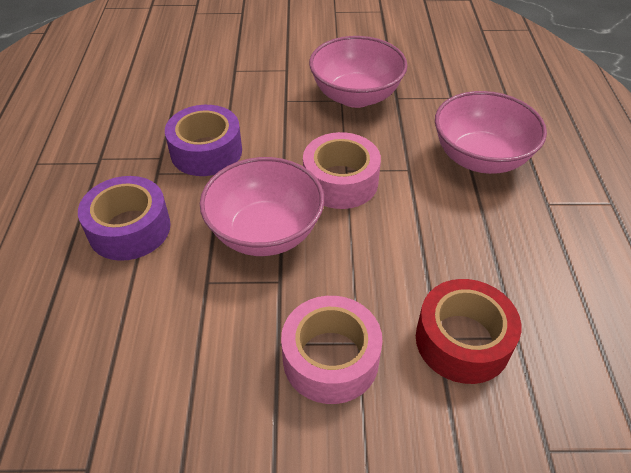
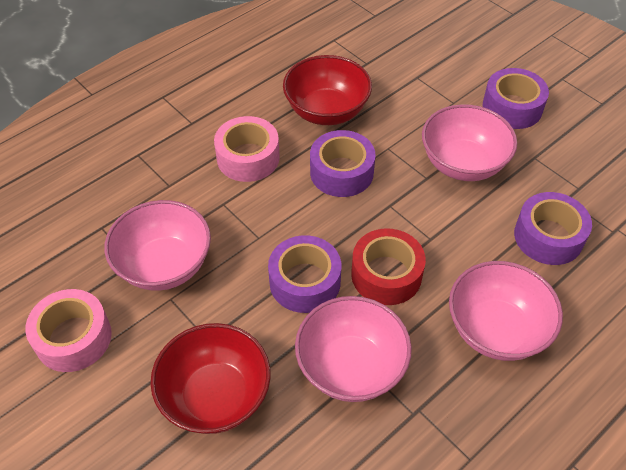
pink bowl: [200,157,324,256] [309,36,407,108] [435,91,547,174] = 3 -> [105,200,211,291] [295,296,412,402] [422,104,517,181] [449,261,563,361] = 4
purple tape: [78,176,171,261] [165,105,242,176] = 2 -> [268,235,341,313] [310,130,376,197] [483,68,549,129] [514,192,592,265] = 4
red bowl: none = 0 -> [151,323,271,434] [283,55,372,125] = 2

